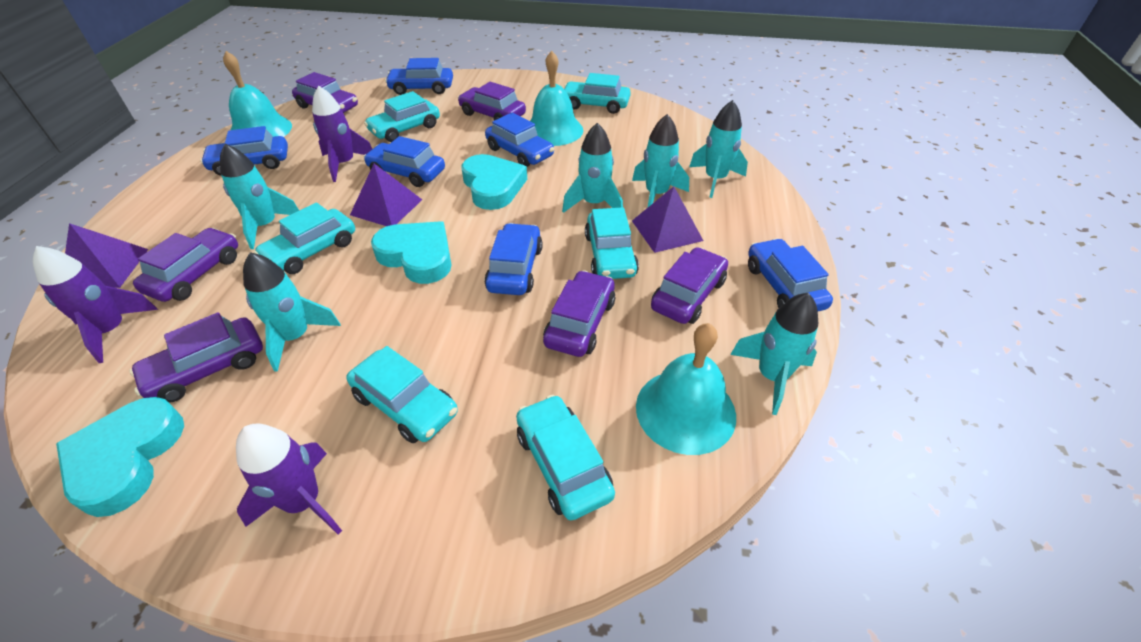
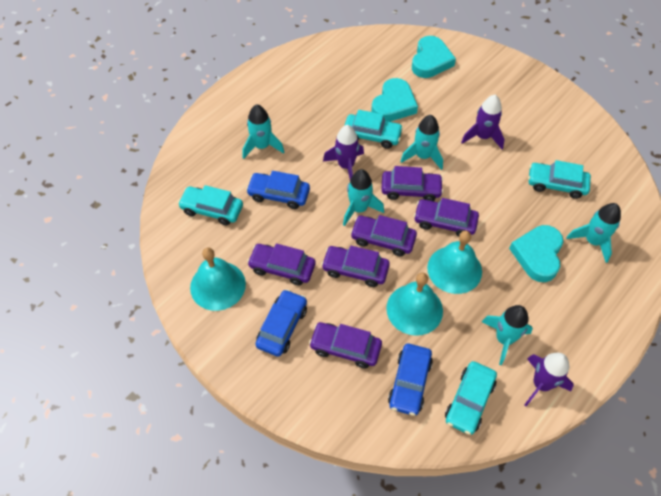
blue car: [200,126,288,176] [364,136,445,187] [385,58,453,95] [484,223,543,295] [485,113,554,167] [748,238,833,311] = 6 -> [246,171,310,209] [256,289,307,357] [388,344,433,416] = 3
purple pyramid: [65,223,149,288] [350,164,422,226] [632,186,703,253] = 3 -> none = 0
turquoise car: [254,202,355,274] [346,346,458,443] [364,91,440,142] [516,395,615,520] [564,73,631,114] [585,207,639,279] = 6 -> [178,185,243,225] [344,110,403,149] [445,361,497,435] [528,160,591,199] = 4
turquoise rocket: [220,144,299,249] [243,252,341,372] [562,123,623,213] [632,114,689,207] [689,100,748,198] [730,293,818,415] = 6 -> [242,104,284,159] [343,169,384,226] [401,115,443,170] [482,305,533,365] [566,203,621,263] = 5

